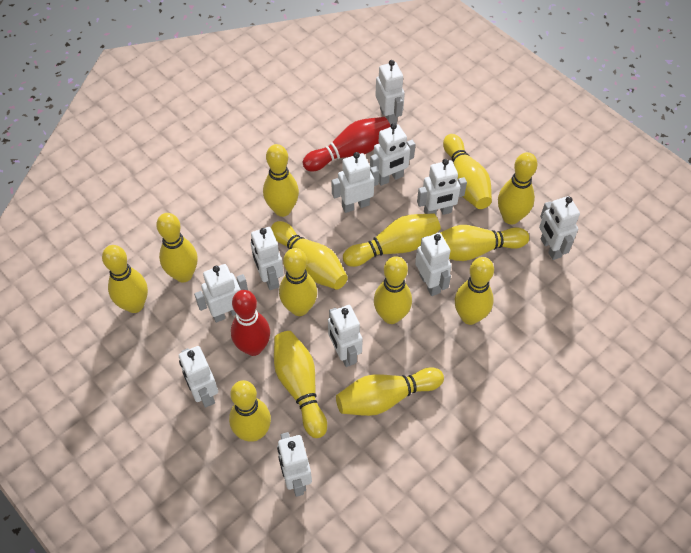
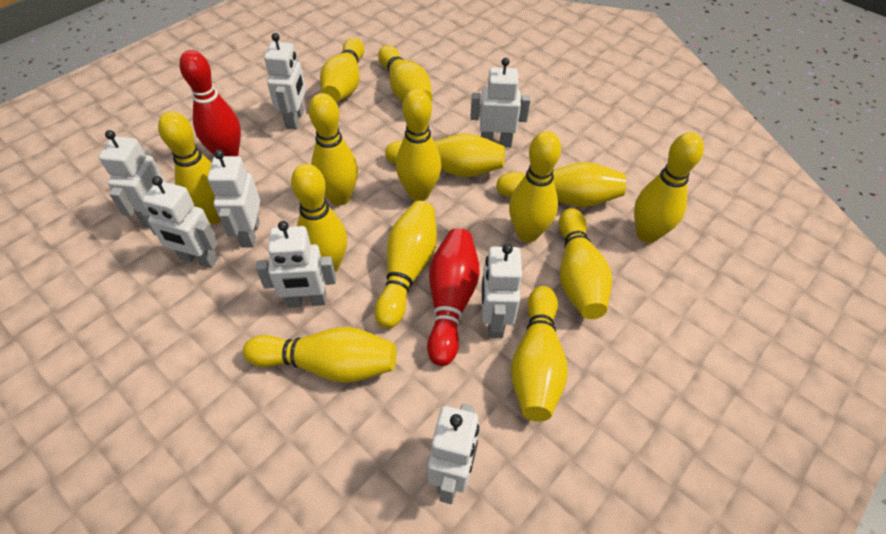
white robot: [179,346,218,408] [194,264,248,323] [251,227,284,290] [277,432,312,497] [328,305,363,367] [331,152,379,213] [370,123,416,186] [375,60,405,126] [415,233,451,296] [417,159,467,215] [539,196,580,260] = 11 -> [99,130,165,228] [142,176,218,268] [207,150,260,247] [256,221,336,308] [264,33,306,129] [428,403,480,504] [470,58,531,148] [482,244,522,338] = 8

